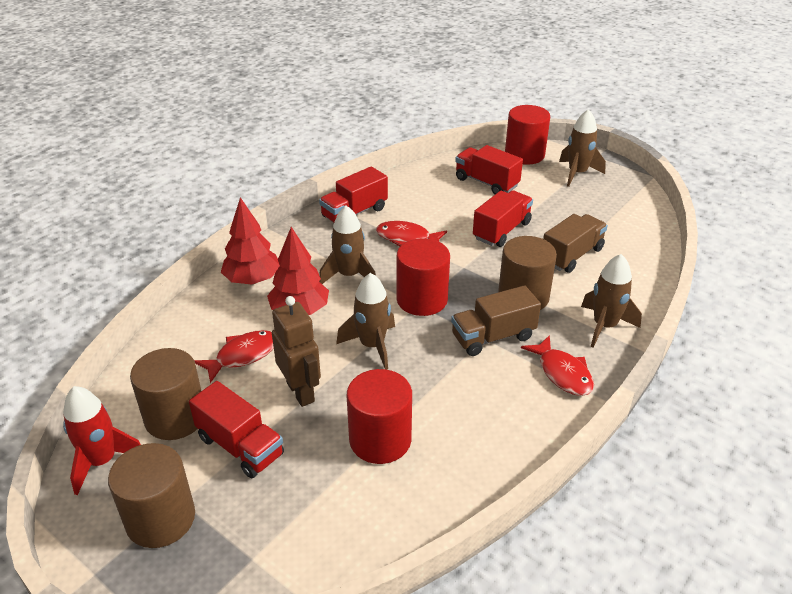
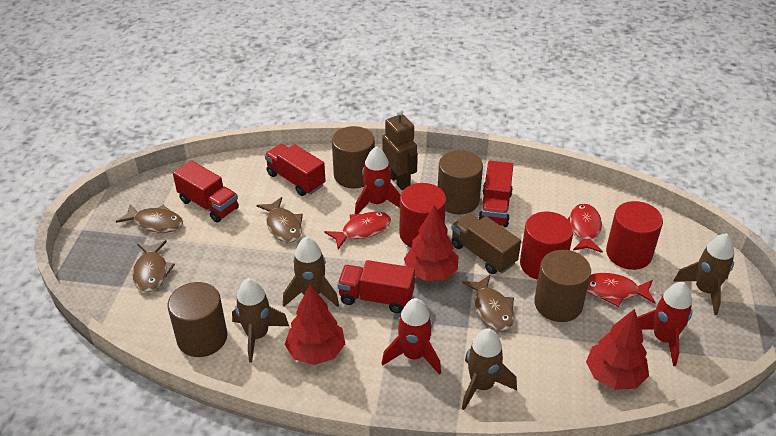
brown cylinder: [108,443,195,548] [130,348,201,440] [498,236,557,310] = 3 -> [167,282,227,357] [332,126,375,188] [438,150,483,214] [534,250,591,322] = 4
brown fish: none = 0 -> [116,204,183,233] [132,240,175,292] [257,197,303,243] [463,275,514,331] = 4
brown truck: [451,285,541,356] [543,214,608,273] = 2 -> [451,213,521,274] = 1
red rocket: [63,386,141,495] = 1 -> [355,146,400,214] [381,298,441,375] [637,282,692,366] = 3
red tree: [221,197,280,285] [267,227,329,315] = 2 -> [285,285,345,365] [404,205,458,281] [586,309,649,390] = 3

